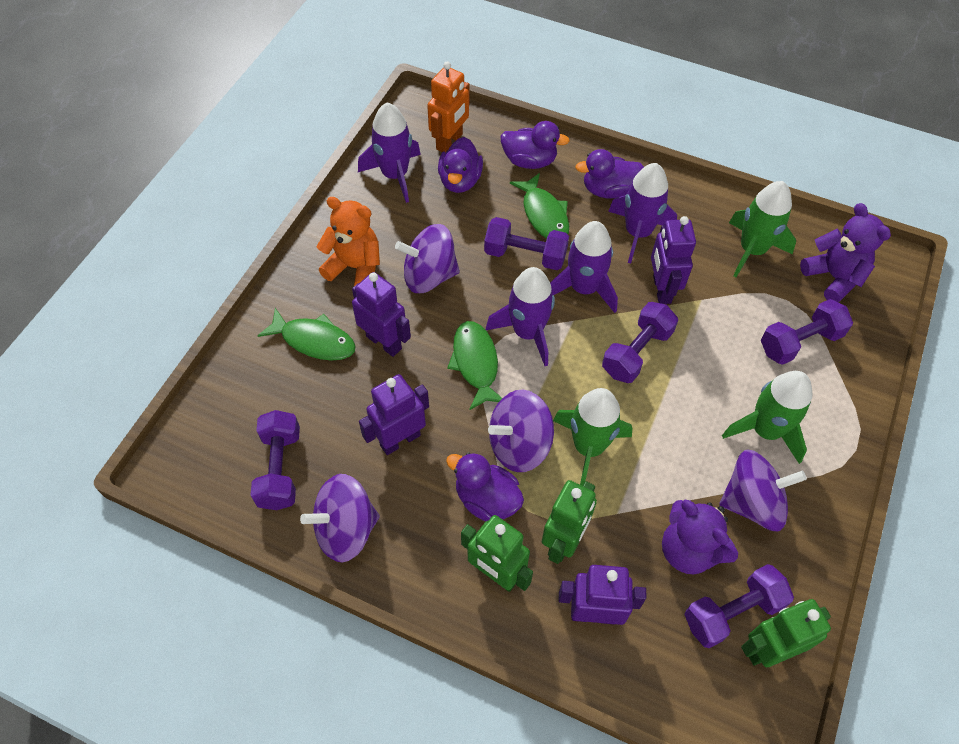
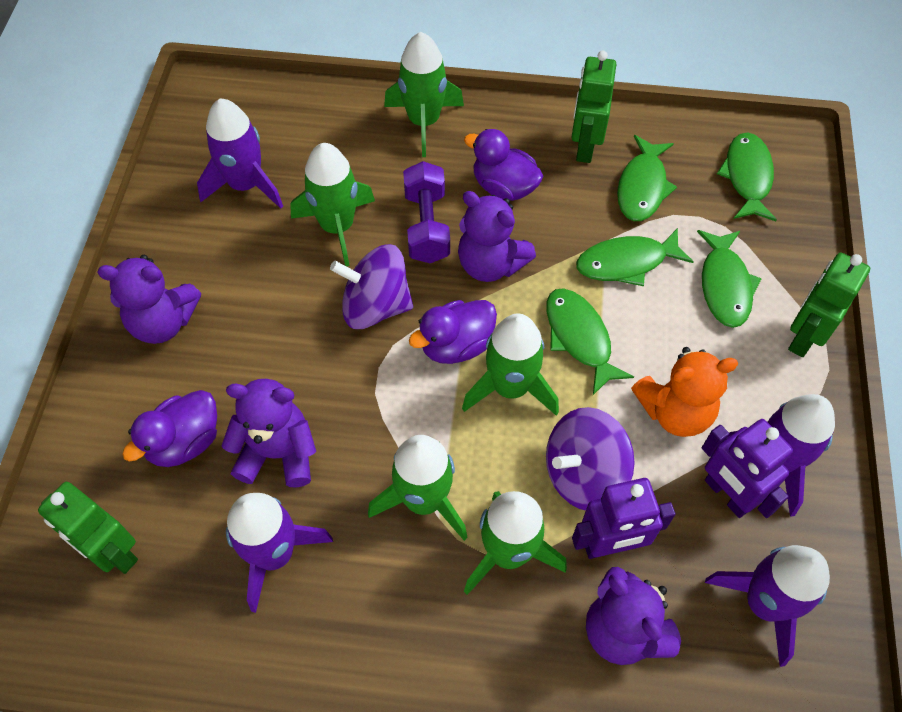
green fish: [258,308,356,361] [447,321,502,410] [510,173,569,239] = 3 -> [546,288,634,395] [576,228,694,286] [617,135,677,221] [697,230,762,328] [717,133,777,221] = 5
green rocket: [553,388,633,486] [722,371,812,464] [729,181,796,277] = 3 -> [290,143,375,266] [368,435,468,541] [384,32,464,157] [462,313,559,416] [464,491,567,595] = 5
orange robot: [427,61,470,152] = 1 -> none = 0
purple duck: [438,137,483,193] [446,452,524,521] [500,121,570,169] [575,149,644,198] = 4 -> [122,390,217,467] [409,300,497,364] [464,129,543,201] = 3
purple dumbbell: [250,410,300,510] [484,217,569,270] [602,302,678,383] [684,564,794,648] [761,299,853,365] = 5 -> [403,161,450,263] = 1
purple robot: [352,272,411,357] [359,374,429,455] [559,565,646,625] [651,216,696,304] = 4 -> [572,478,676,559] [702,419,793,518] = 2
purple spinning top: [300,474,380,562] [395,224,460,293] [488,390,554,472] [719,450,807,531] = 4 -> [330,244,413,329] [546,407,635,511] = 2
purple teddy bear: [662,500,738,574] [800,203,891,302] = 2 -> [97,255,201,344] [222,379,316,488] [458,191,536,282] [586,567,681,665] = 4

